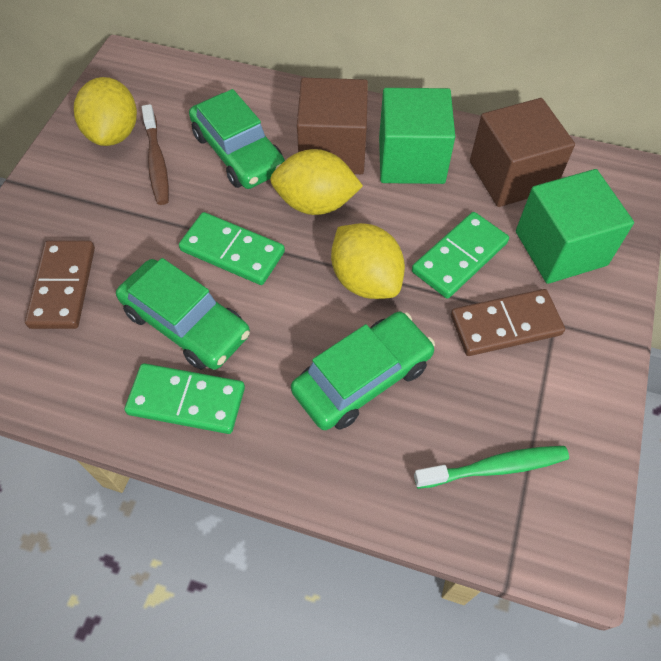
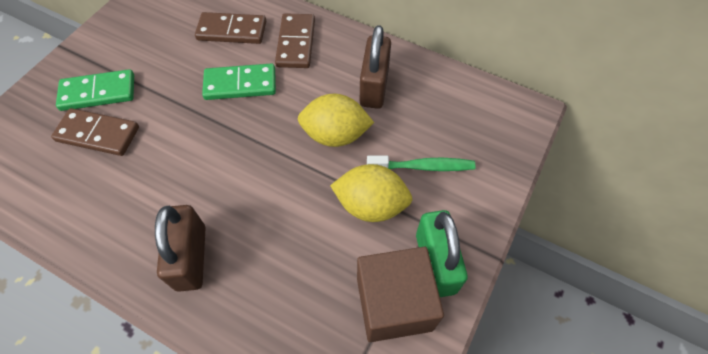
brown cube: [297,78,368,174] [470,98,575,207] = 2 -> [357,247,444,342] = 1
brown domino: [25,241,95,329] [451,289,565,356] = 2 -> [51,108,139,156] [195,12,266,44] [275,13,315,68] = 3
brown padlock: none = 0 -> [155,205,206,292] [360,25,391,109] = 2
brown toothbrush: [142,104,169,205] = 1 -> none = 0
green car: [116,258,250,370] [189,89,285,189] [291,312,435,430] = 3 -> none = 0
green cube: [379,88,455,184] [516,169,634,284] = 2 -> none = 0
green domino: [125,363,245,434] [179,212,285,285] [412,212,509,299] = 3 -> [56,69,134,111] [202,63,276,100] = 2
green padlock: none = 0 -> [416,210,468,297] = 1
yellow lemon: [74,77,137,146] [270,149,363,215] [331,223,405,299] = 3 -> [298,94,374,147] [330,164,412,222] = 2

